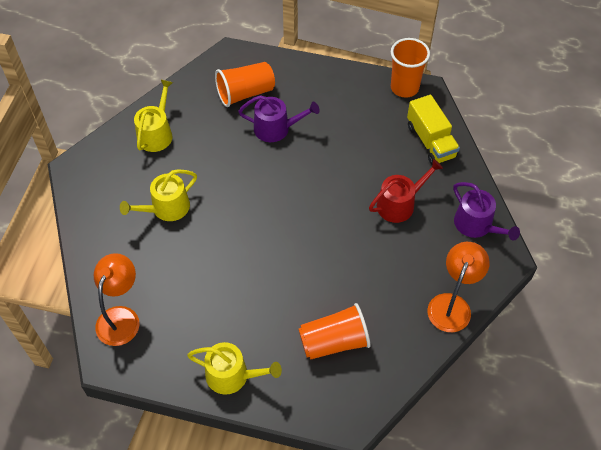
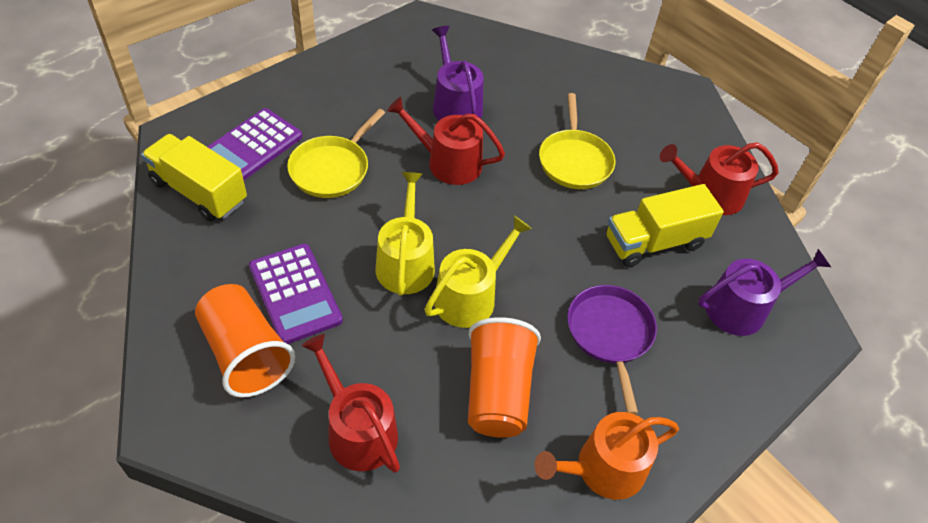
orange cup: [215,62,275,107] [299,303,370,360] [391,38,430,98] = 3 -> [195,284,295,398] [468,317,541,438] = 2
orange lamp: [94,253,139,346] [427,242,490,332] = 2 -> none = 0
orange watering can: none = 0 -> [534,412,679,500] = 1
purple calculator: none = 0 -> [207,108,302,180] [249,244,343,344] = 2
purple pan: none = 0 -> [567,285,657,414] = 1
red watering can: [369,159,443,223] = 1 -> [302,334,400,473] [387,97,505,185] [660,142,779,215] = 3
yellow pan: none = 0 -> [287,109,385,198] [539,93,615,189] = 2
yellow truck: [407,95,460,165] = 1 -> [141,134,247,221] [606,184,724,267] = 2
yellow watering can: [120,169,197,221] [134,80,173,152] [187,342,282,395] = 3 -> [376,172,435,296] [425,216,532,328] = 2

